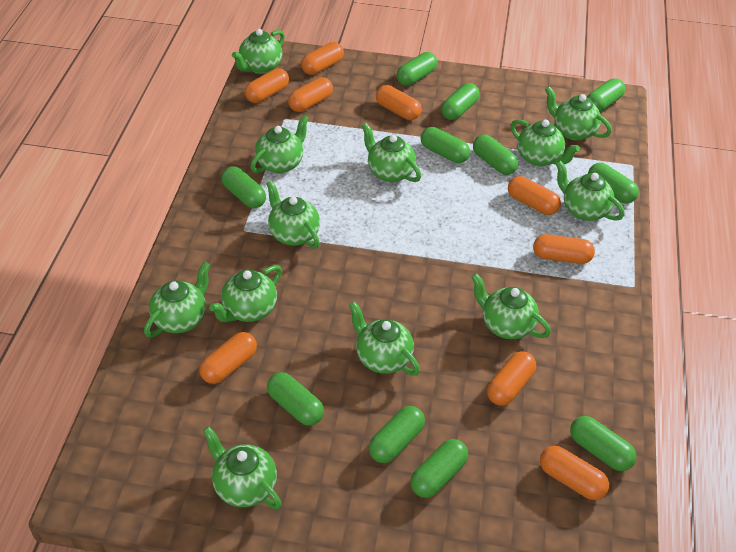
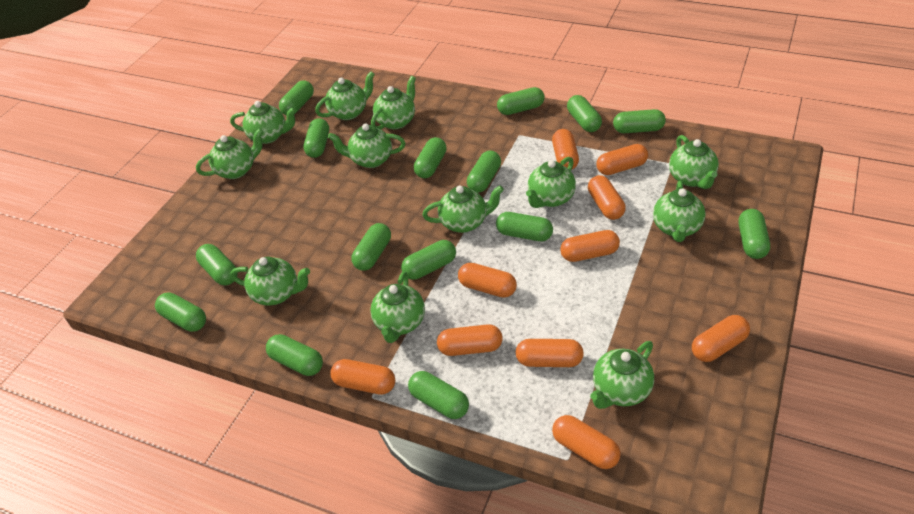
green capsule: [221,166,266,208] [267,372,324,426] [369,406,425,463] [397,52,438,86] [410,439,468,498] [421,127,470,163] [441,83,480,120] [473,135,518,175] [570,416,637,471] [587,78,625,112] [588,163,639,204] = 11 -> [155,293,206,332] [196,244,238,285] [266,334,323,376] [279,80,314,115] [303,118,329,158] [351,223,391,271] [401,240,456,280] [408,371,469,419] [414,137,447,178] [467,150,501,193] [496,212,553,241] [497,87,545,115] [567,95,602,132] [613,109,666,133] [739,209,770,259] = 15
orange capsule: [199,332,257,384] [245,68,289,103] [288,77,333,112] [301,42,344,75] [376,85,422,120] [487,351,536,406] [508,176,561,215] [533,234,595,264] [540,446,609,500] = 9 -> [330,359,395,395] [437,324,502,356] [458,263,517,298] [516,339,584,367] [552,129,579,169] [552,415,621,469] [560,230,620,262] [588,175,626,220] [596,144,648,175] [692,315,750,362] = 10

